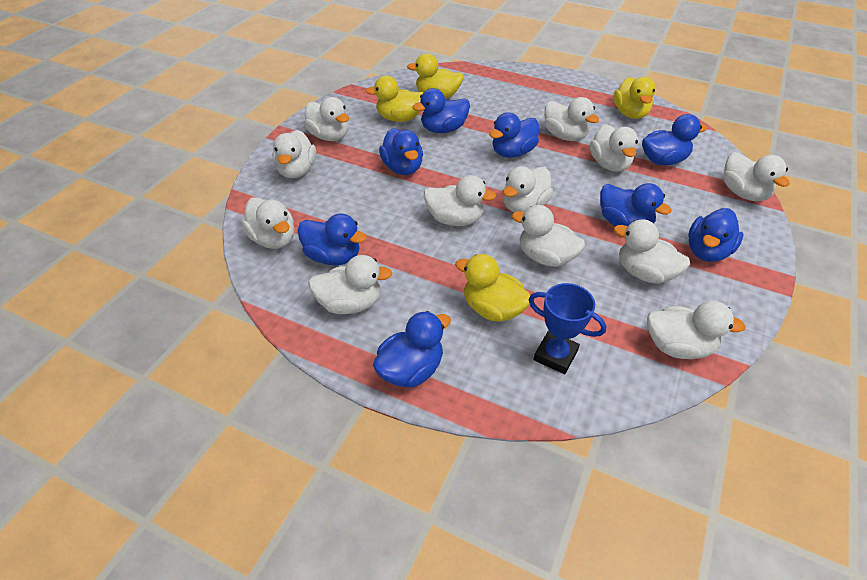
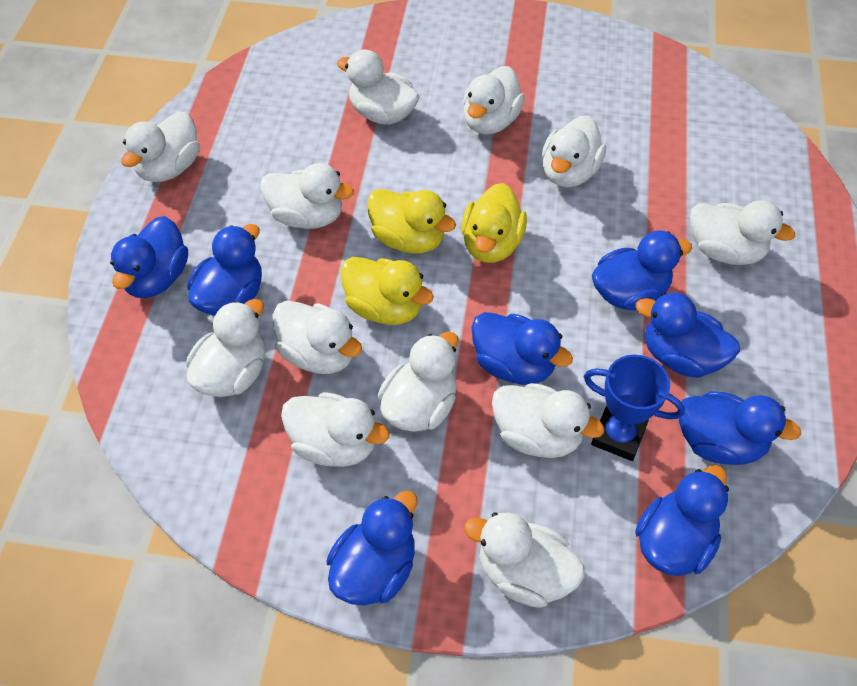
yellow duck: [365,76,424,122] [407,53,464,99] [455,254,531,322] [614,77,656,119] = 4 -> [340,257,434,325] [367,189,456,254] [461,183,527,263] = 3

